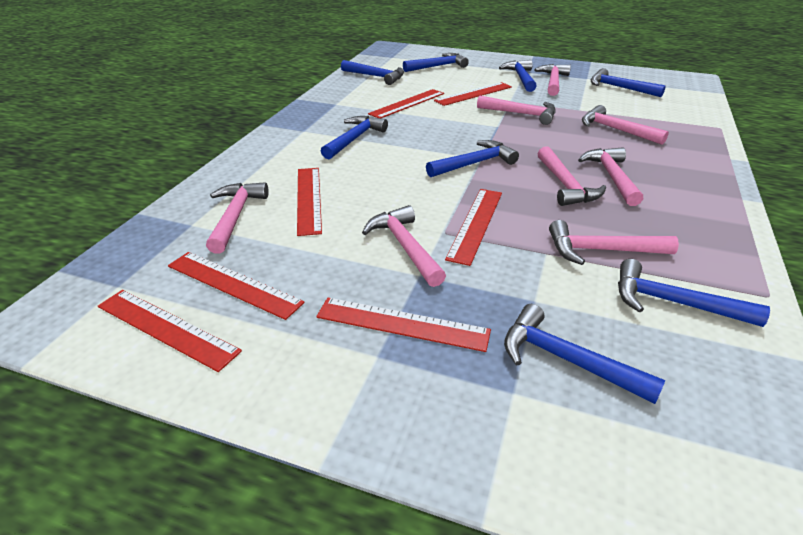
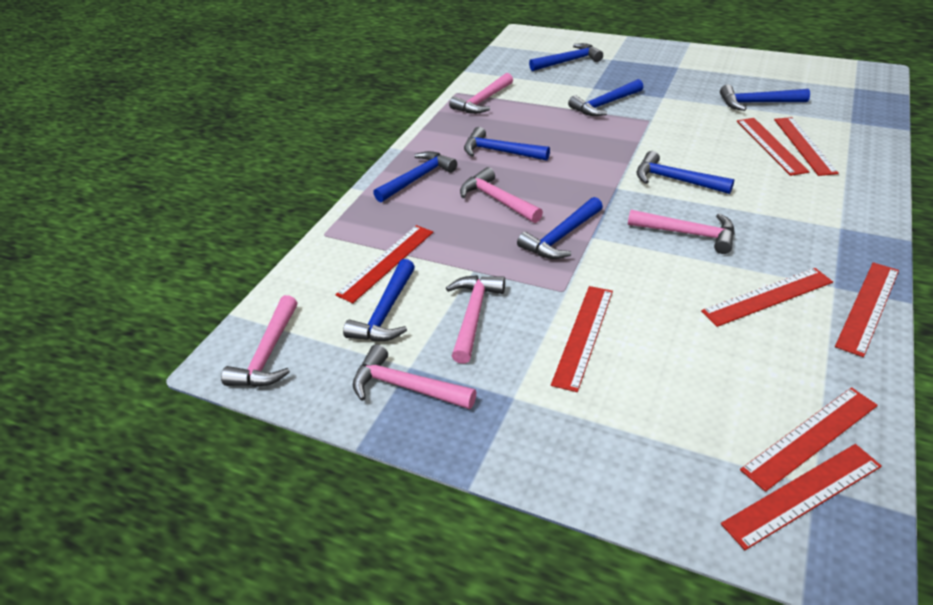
pink hammer: [206,182,269,254] [362,205,446,287] [477,96,556,125] [534,64,571,96] [538,146,606,206] [549,220,679,265] [578,147,643,206] [582,105,669,145] = 8 -> [221,295,297,387] [353,344,476,409] [446,275,505,364] [449,73,513,114] [460,167,543,223] [628,210,735,254] = 6
red ruler: [98,290,242,372] [168,252,305,320] [297,168,322,236] [316,298,491,352] [368,89,444,118] [434,82,512,106] [445,189,502,266] = 7 -> [335,225,433,303] [551,286,613,392] [701,268,833,327] [721,444,881,550] [737,118,809,176] [740,387,878,492] [774,117,839,176] [835,262,899,357] = 8

